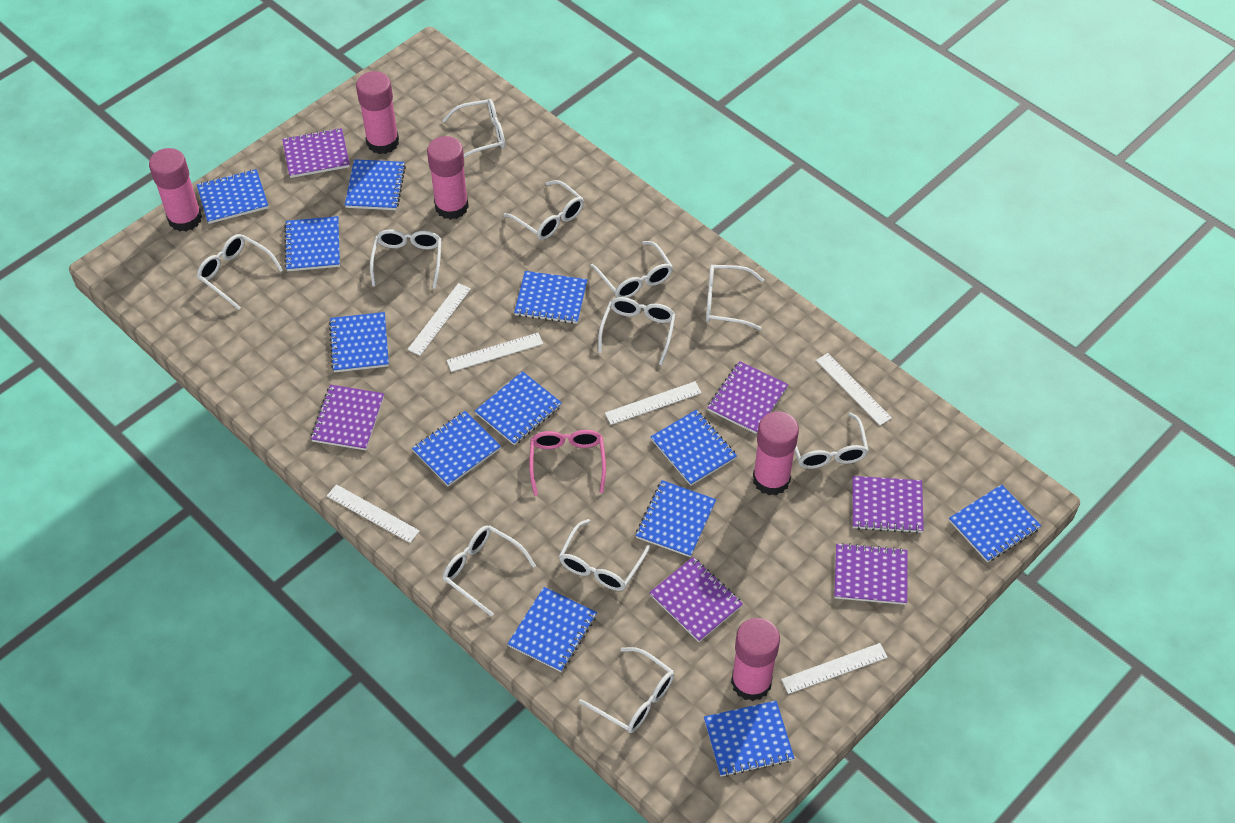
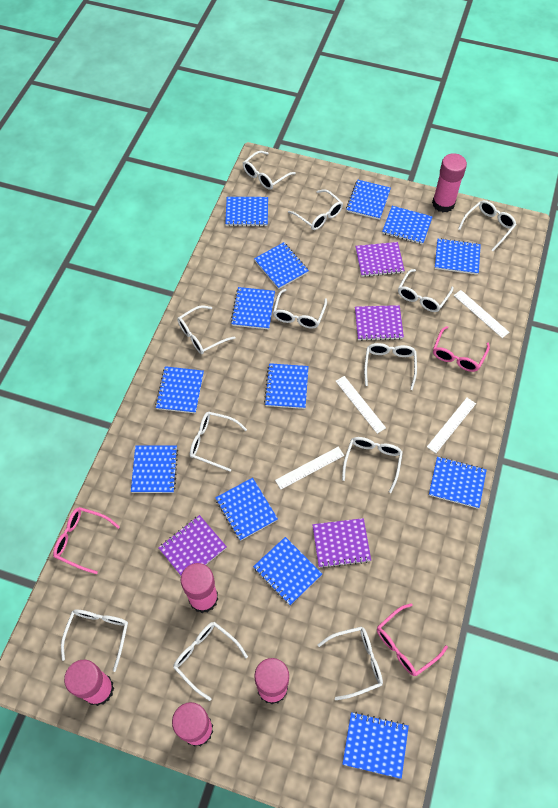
blue notebook: [197,169,268,224] [284,216,340,271] [329,312,389,372] [345,159,406,210] [412,411,501,487] [475,371,562,445] [508,587,597,672] [514,271,587,324] [636,480,716,557] [651,410,737,486] [704,701,794,777] [949,484,1041,562] = 12 -> [131,445,178,493] [155,366,204,413] [215,478,278,541] [225,197,268,227] [231,287,275,329] [253,537,322,605] [254,242,309,289] [264,363,309,409] [342,712,409,779] [346,180,391,220] [382,206,433,244] [429,457,487,509] [435,238,481,275] = 13
pink glasses: [529,430,606,496] = 1 -> [53,507,120,574] [377,603,448,676] [433,326,490,372] = 3
purple notebook: [282,128,350,178] [311,385,384,450] [649,557,743,642] [707,361,789,434] [834,543,908,605] [853,476,924,534] = 6 -> [158,515,227,575] [312,518,371,568] [355,242,405,277] [355,305,404,341] = 4
white glasses: [197,234,283,310] [370,229,442,289] [442,99,505,158] [443,525,536,617] [503,180,584,240] [559,519,650,591] [579,647,674,733] [591,241,673,298] [598,297,676,365] [706,265,764,330] [794,412,869,469] = 11 -> [61,609,128,672] [173,622,248,701] [177,305,236,354] [190,412,247,472] [243,151,296,190] [273,289,327,329] [288,189,343,230] [318,626,383,700] [342,437,403,493] [364,343,417,390] [398,269,454,312] [458,200,516,251] = 12
white ruler: [327,484,420,543] [407,283,471,356] [447,333,543,372] [605,381,702,425] [781,643,888,694] [816,353,892,426] = 6 -> [275,447,344,489] [336,376,386,434] [427,398,476,453] [454,290,509,338] = 4

